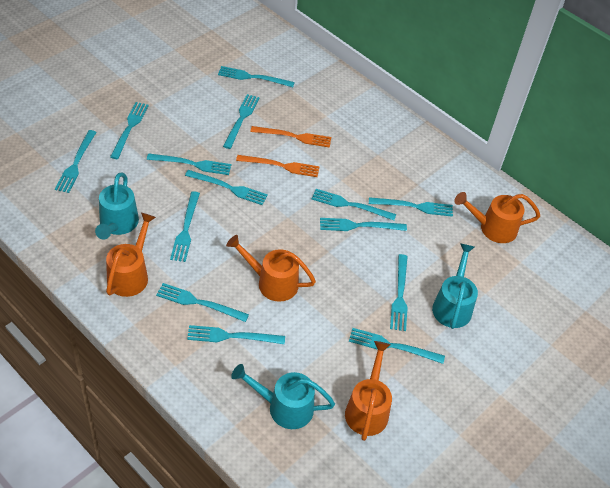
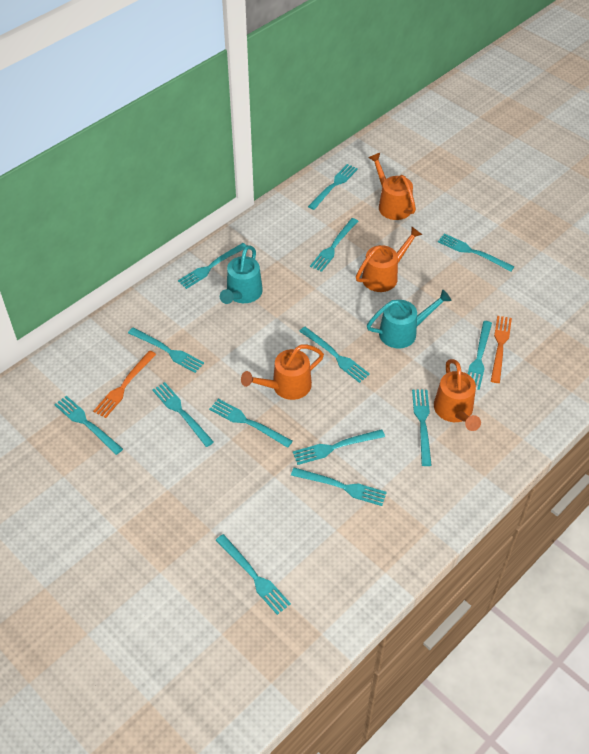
turquoise watering can: [95,173,139,240] [231,364,335,429] [432,243,478,329] = 3 -> [220,245,263,304] [367,289,452,348] = 2

